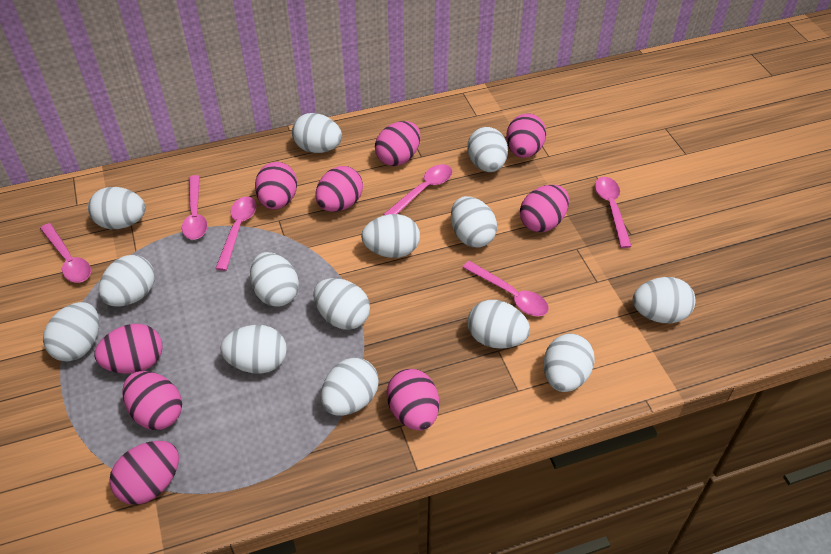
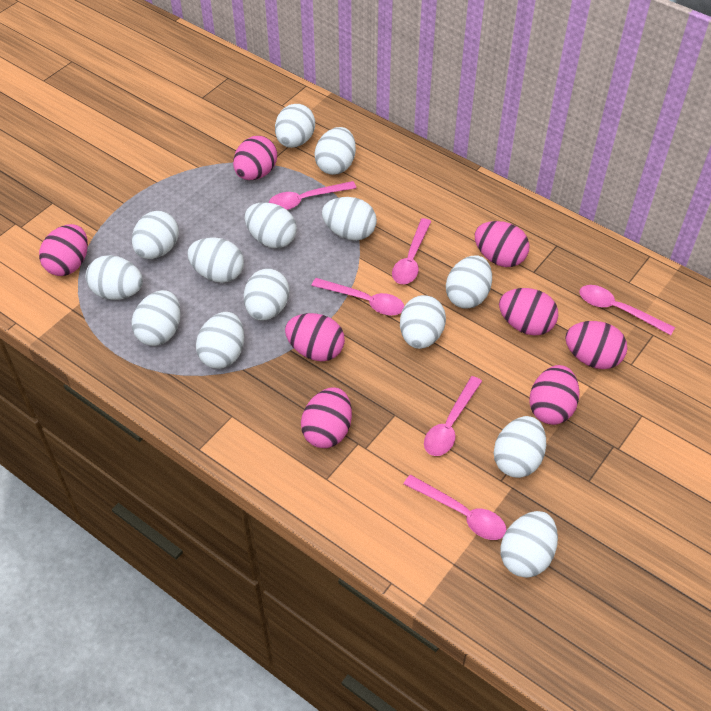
pink egg: [95,324,163,374] [109,441,179,505] [122,371,182,430] [255,162,297,209] [315,166,363,212] [375,121,420,166] [386,369,439,430] [506,113,546,158] [520,185,569,232] = 9 -> [39,224,88,276] [233,136,277,180] [285,313,345,361] [301,387,352,448] [475,221,529,267] [499,288,558,336] [529,365,580,425] [565,321,627,369] = 8

